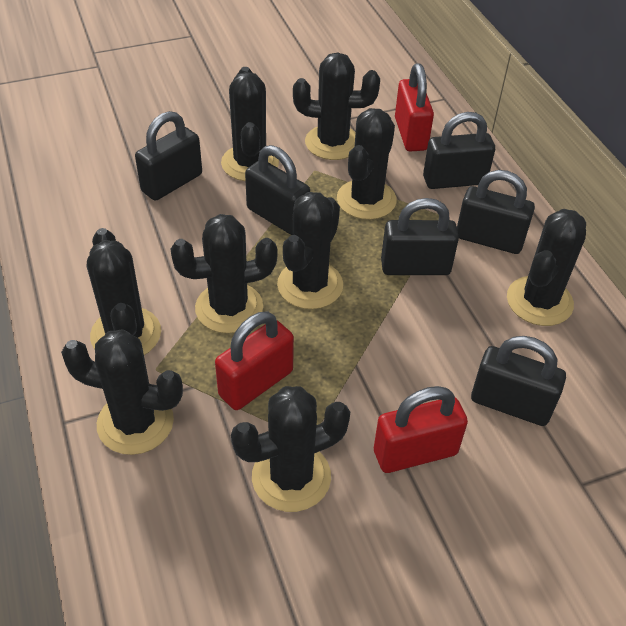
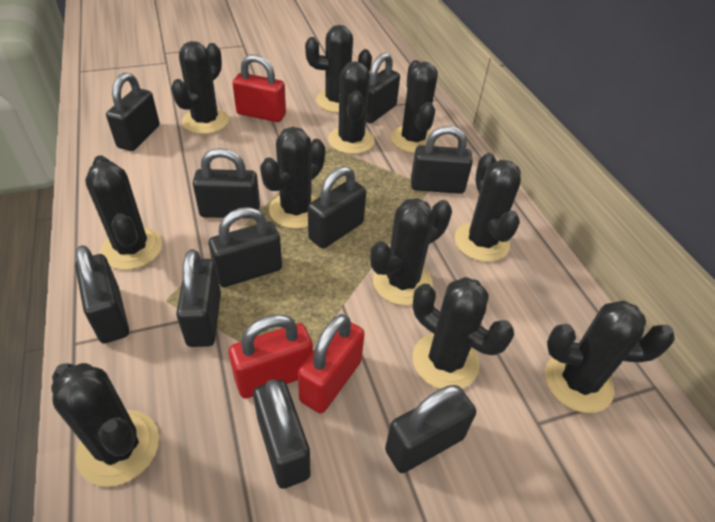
black cactus: [61,329,183,455] [87,228,161,355] [170,214,278,333] [221,67,279,181] [231,386,350,512] [277,192,343,309] [293,53,380,160] [337,108,397,220] [507,209,586,326] = 9 -> [51,363,159,487] [85,155,162,270] [171,41,229,134] [260,127,325,229] [305,25,372,113] [328,61,375,154] [370,198,452,306] [391,60,438,153] [412,277,514,389] [454,153,521,262] [545,300,675,413] = 11
black padlock: [135,111,202,201] [245,145,310,235] [381,198,459,275] [423,112,495,189] [457,170,535,254] [471,336,566,426] = 6 -> [75,245,129,344] [106,73,160,151] [176,249,221,347] [193,148,260,218] [208,207,282,287] [253,379,310,489] [308,166,366,248] [366,53,400,123] [385,385,476,473] [411,126,473,194] = 10

